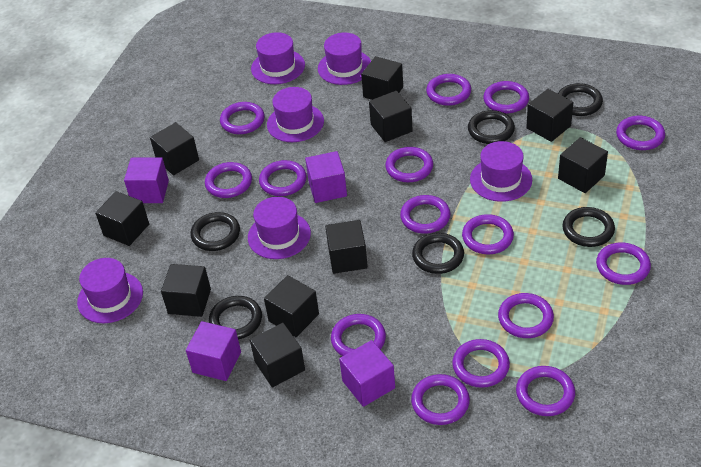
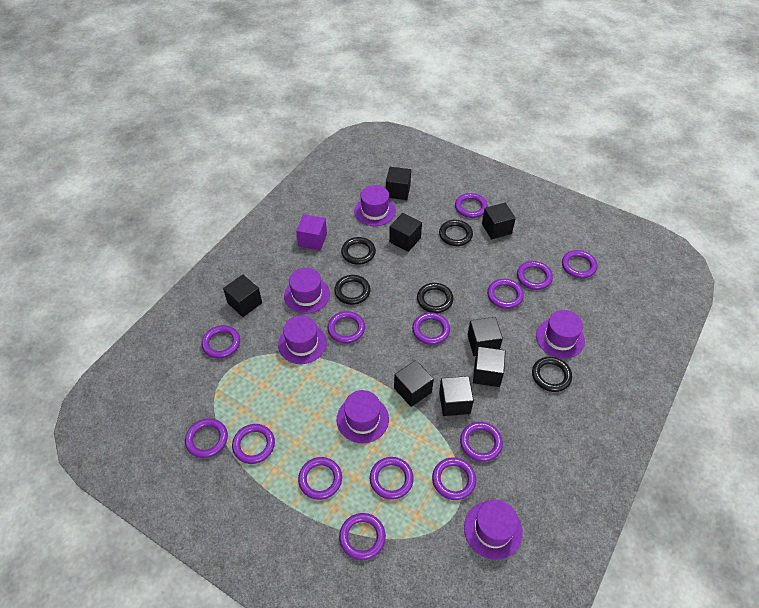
black cube: [95,191,149,246] [150,122,199,175] [161,264,211,317] [250,323,305,387] [264,275,319,337] [325,220,368,274] [361,56,403,100] [369,91,413,142] [526,89,573,142] [558,137,608,193] = 10 -> [223,274,262,317] [386,167,411,200] [389,213,422,252] [394,360,434,407] [439,376,474,416] [468,317,503,356] [473,347,506,387] [482,203,516,239] = 8
black ring: [190,212,240,251] [209,296,262,340] [412,233,464,274] [468,110,515,144] [558,83,603,116] [562,207,615,247] = 6 -> [334,275,371,305] [341,237,376,265] [417,283,453,313] [439,220,473,246] [532,357,572,392] = 5
purple cube: [124,157,169,203] [186,321,241,381] [305,151,347,203] [339,340,395,407] = 4 -> [296,214,327,250] = 1
purple ring: [205,162,252,198] [220,102,265,134] [259,160,307,196] [331,314,386,356] [385,147,433,182] [400,195,451,234] [411,374,470,425] [426,74,471,106] [452,339,510,388] [462,214,514,254] [483,81,529,113] [498,293,554,338] [516,366,575,416] [596,242,651,285] [616,116,665,150] = 15 -> [185,418,228,458] [202,325,240,359] [232,424,275,464] [298,457,342,500] [327,311,365,344] [339,513,386,560] [370,457,414,500] [412,312,450,345] [432,457,476,500] [455,193,488,218] [460,422,503,462] [487,279,524,309] [517,261,553,290] [562,250,597,278] = 14

